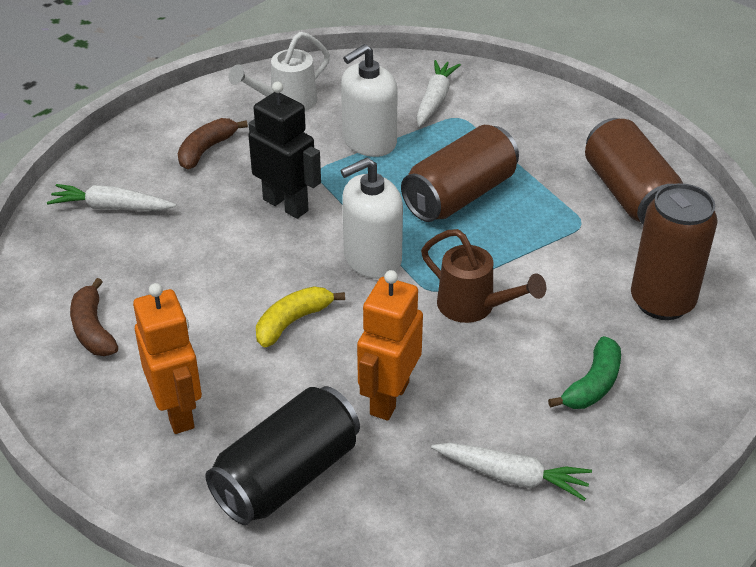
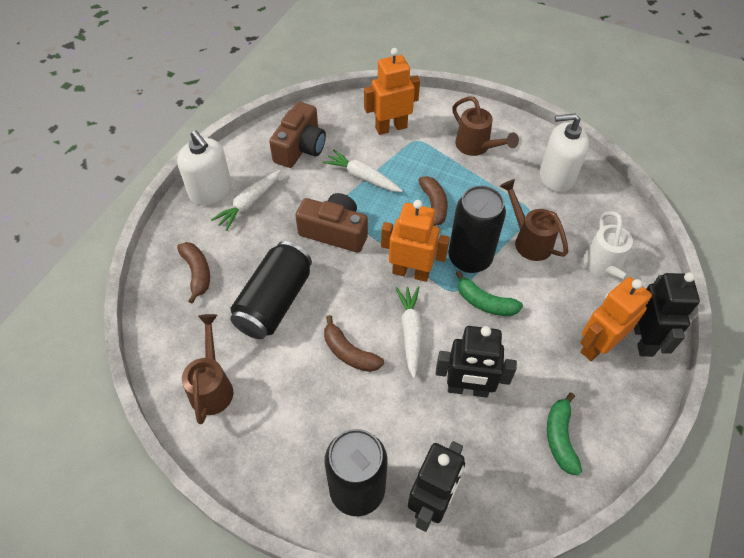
black can: [205,386,360,525] = 1 -> [230,241,312,339] [324,429,387,516] [448,185,506,273] = 3
black robot: [248,82,321,219] = 1 -> [408,441,465,532] [436,326,517,398] [634,272,700,357] = 3
brown banana: [70,278,118,356] [178,118,248,169] = 2 -> [177,242,210,304] [324,315,384,372] [419,176,448,226] = 3
brown camera: none = 0 -> [269,102,326,168] [295,193,368,253] = 2
brown can: [401,125,519,222] [585,118,683,225] [631,183,718,320] = 3 -> none = 0
brown watering can: [421,229,546,323] = 1 -> [182,314,233,424] [452,96,519,156] [500,179,568,261] = 3
green banana: [548,336,621,409] = 1 -> [456,271,523,316] [547,393,582,476] = 2
orange robot: [133,283,202,434] [357,270,423,420] = 2 -> [364,48,420,135] [381,200,450,282] [580,277,652,361] = 3
yellow banana: [256,286,345,348] = 1 -> none = 0

